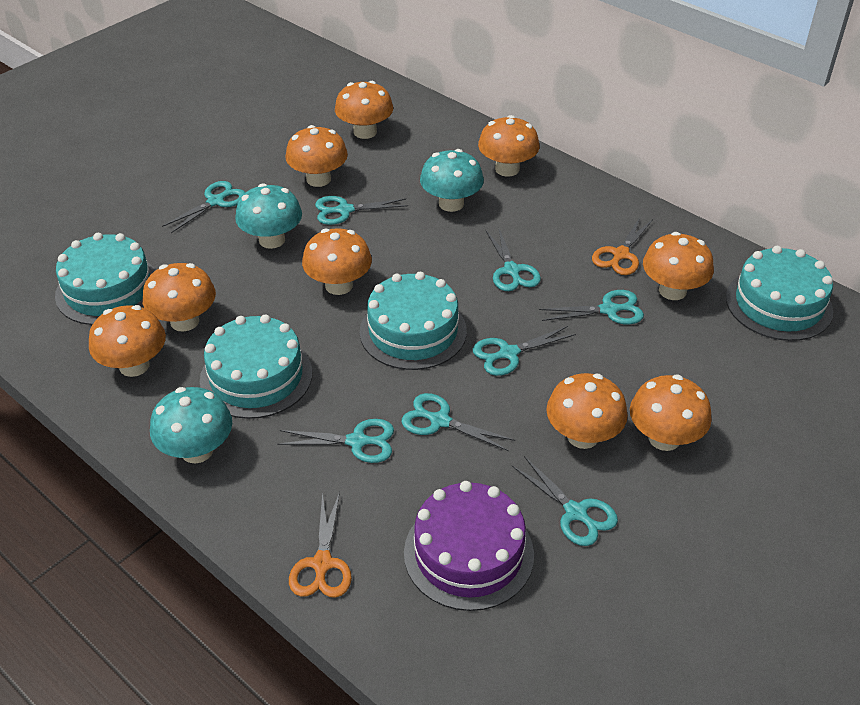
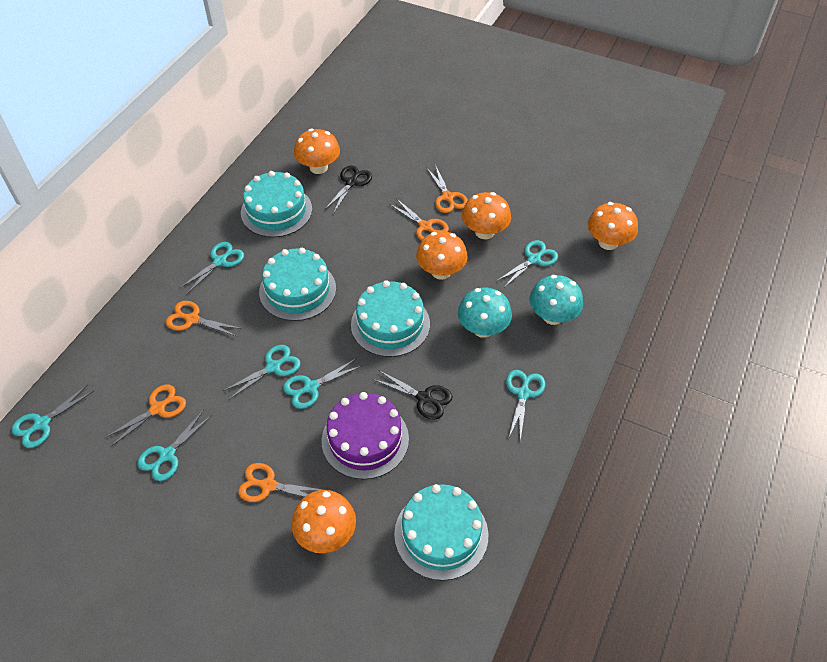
black scissors: none = 0 -> [325,166,372,214] [373,371,452,420] = 2
orange mushroom: [89,305,166,377] [143,263,216,332] [285,125,348,187] [302,228,372,295] [335,81,393,139] [478,115,540,177] [546,373,628,449] [630,375,712,451] [643,232,714,300] = 9 -> [291,490,356,553] [294,129,340,174] [416,231,468,280] [462,192,511,239] [588,202,638,250] = 5
orange scissors: [289,492,352,598] [592,217,653,275] = 2 -> [104,384,186,446] [166,301,242,336] [238,463,323,502] [389,198,449,241] [426,165,468,213] = 5
turquoise mushroom: [150,387,232,463] [235,183,302,249] [420,149,484,212] = 3 -> [458,287,512,338] [530,275,583,325] = 2
turquoise scissors: [162,181,245,233] [277,419,394,463] [315,196,408,225] [401,393,515,451] [473,326,576,376] [485,226,541,291] [512,456,618,546] [539,290,644,325] = 8 -> [12,385,94,448] [138,411,212,481] [179,242,244,294] [223,345,301,399] [283,358,361,409] [497,240,558,288] [506,370,546,441] = 7

